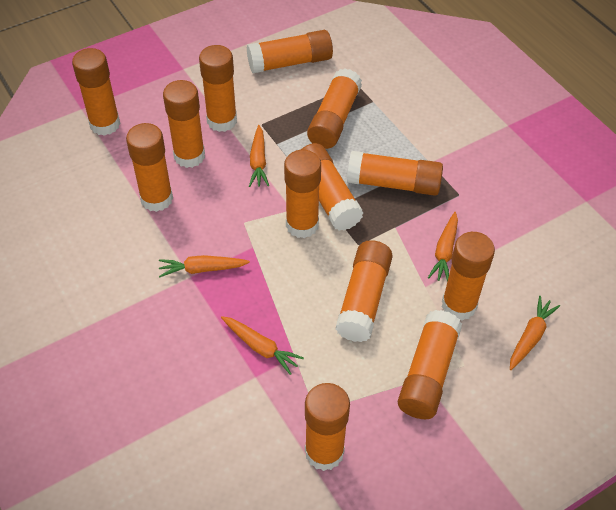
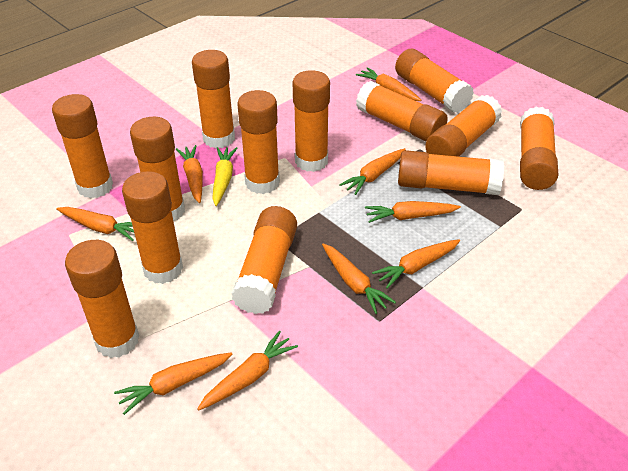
orange carrot: [159,255,250,277] [221,316,304,375] [249,125,269,187] [428,212,458,282] [510,296,560,370] = 5 -> [56,207,134,241] [114,352,232,415] [176,145,203,203] [197,331,298,410] [322,243,396,314] [339,148,406,195] [356,67,422,101] [365,201,461,223] [372,239,460,289] = 9
yellow carrot: none = 0 -> [212,147,237,206] = 1

